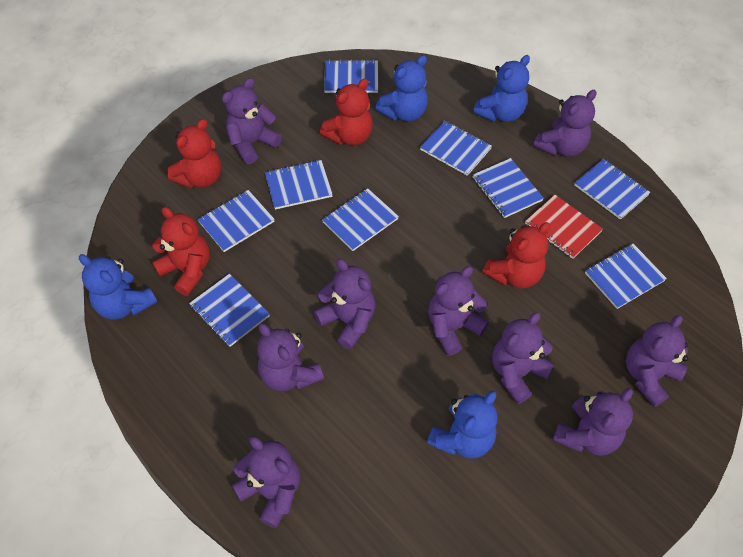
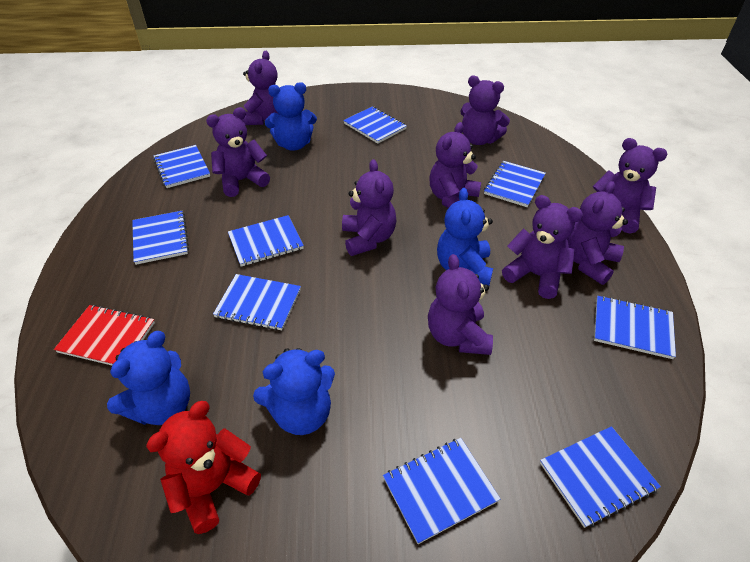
red teddy bear: [152,207,209,296] [168,119,221,188] [320,78,373,145] [482,222,550,288] = 4 -> [146,401,261,534] = 1

